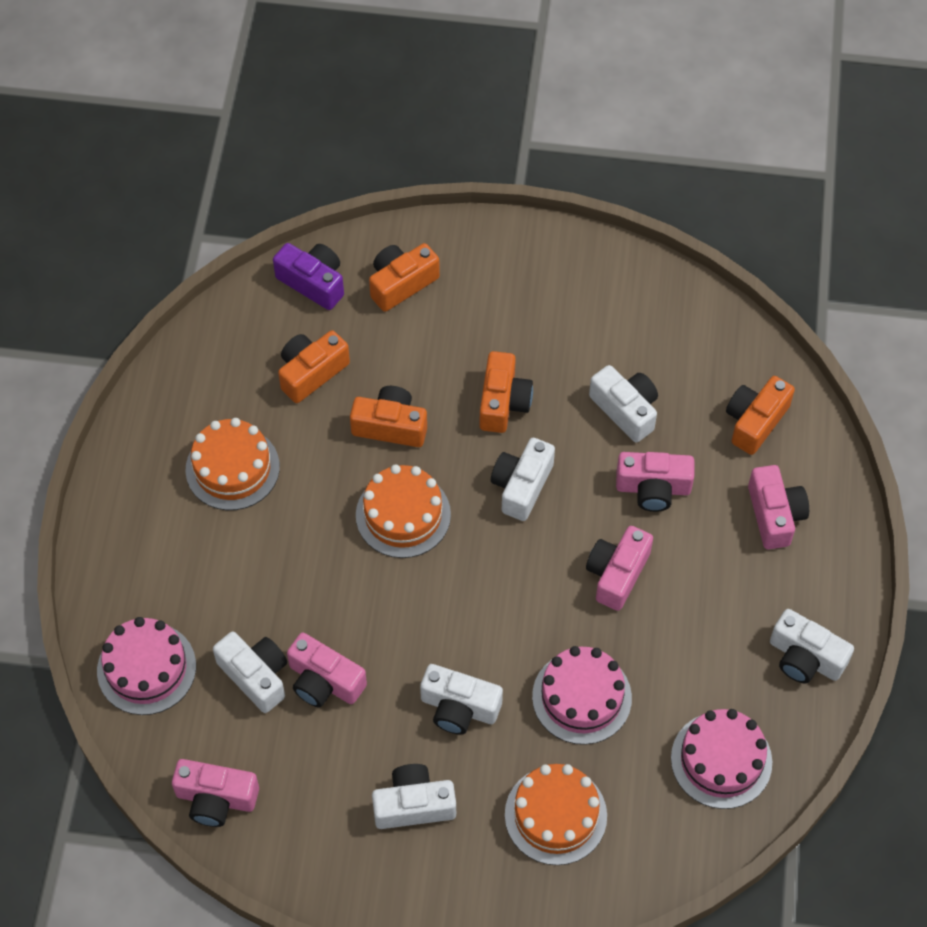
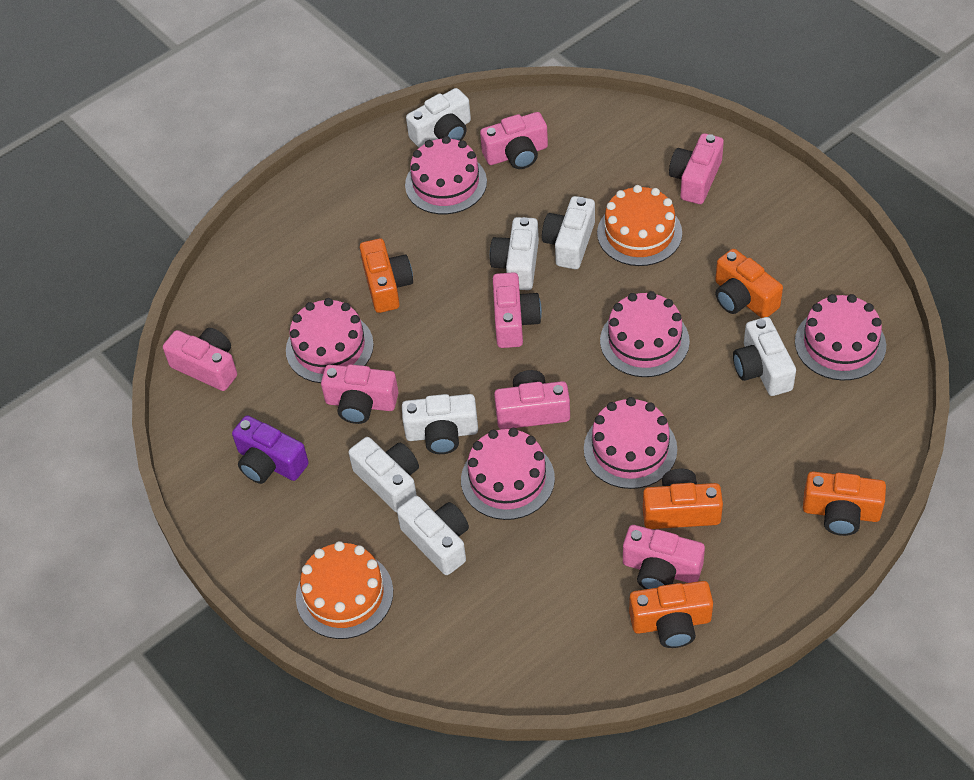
orange cake: [186,418,280,510] [356,464,451,558] [505,764,607,865] = 3 -> [296,541,393,639] [597,185,682,266] = 2
pink cake: [97,617,196,715] [532,646,632,745] [671,709,772,809] = 3 -> [286,298,374,383] [405,136,487,214] [461,428,555,520] [584,397,677,489] [600,291,690,377] [795,294,886,381] = 6
pink camera: [172,759,259,827] [287,632,367,708] [586,526,653,611] [616,452,695,512] [748,465,809,549] = 5 -> [163,328,237,391] [321,364,398,424] [480,112,548,169] [493,272,542,348] [494,370,570,429] [623,525,705,589] [669,133,724,204] = 7
white camera: [213,632,287,713] [372,764,456,829] [420,664,503,735] [491,438,555,521] [589,365,658,443] [770,609,854,683] = 6 -> [349,437,419,513] [397,496,469,575] [402,394,478,454] [406,88,471,148] [490,217,539,290] [542,196,595,269] [733,317,796,396] = 7

